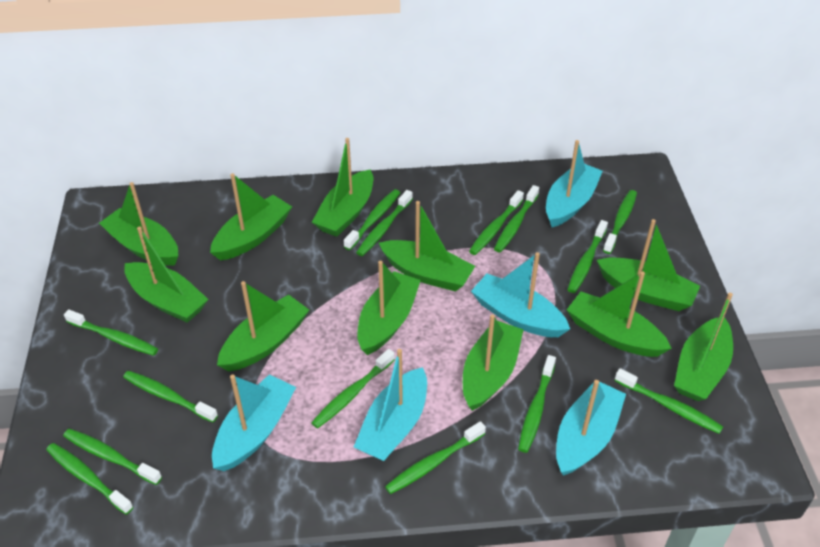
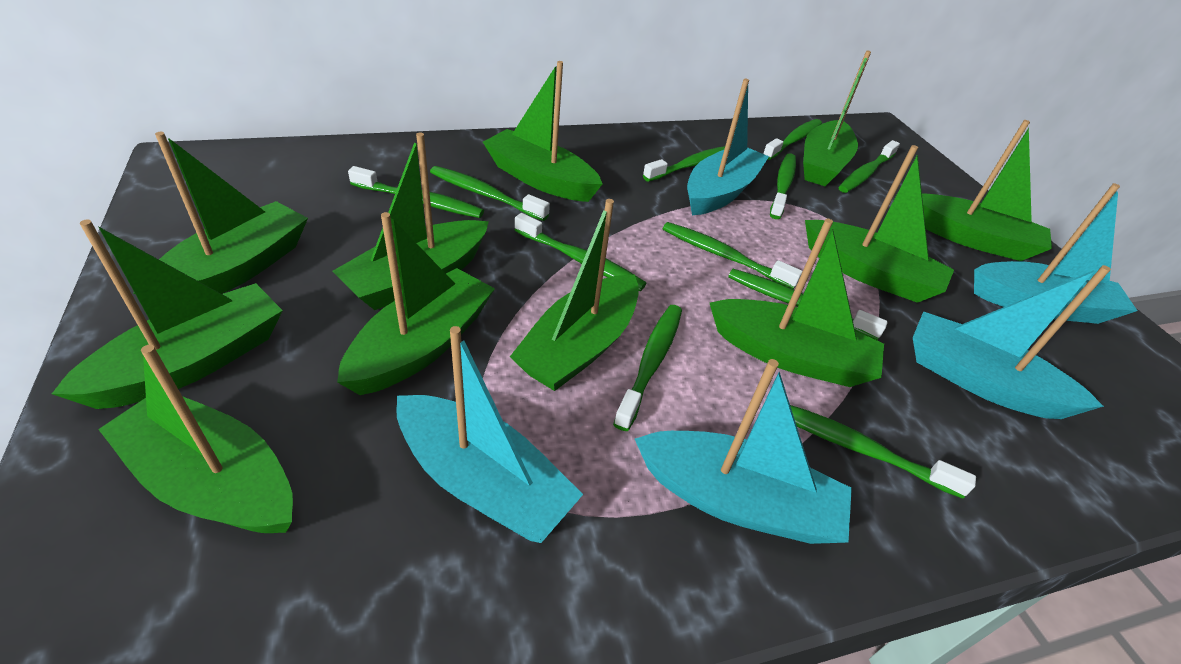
green toothbrush: [46,443,133,515] [63,429,162,485] [64,309,158,356] [123,371,218,422] [311,349,395,429] [344,189,400,250] [356,190,413,256] [385,421,486,494] [469,190,524,255] [494,185,539,253] [518,355,556,453] [567,220,608,293] [603,190,637,254] [615,368,723,434] = 14 -> [348,166,484,218] [430,166,550,221] [515,213,647,291] [613,305,682,431] [643,146,725,182] [663,222,803,289] [728,269,888,340] [764,119,822,160] [770,153,796,219] [790,405,976,499] [838,140,900,193] = 11

